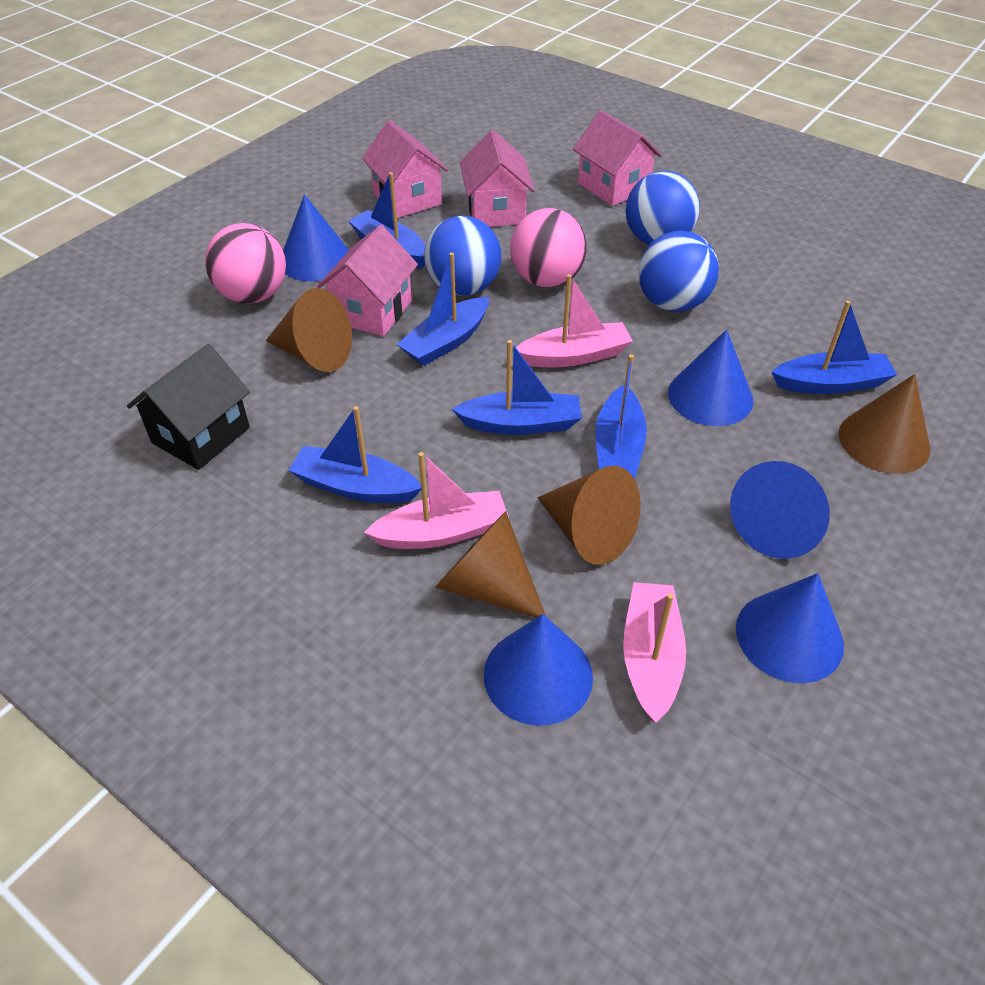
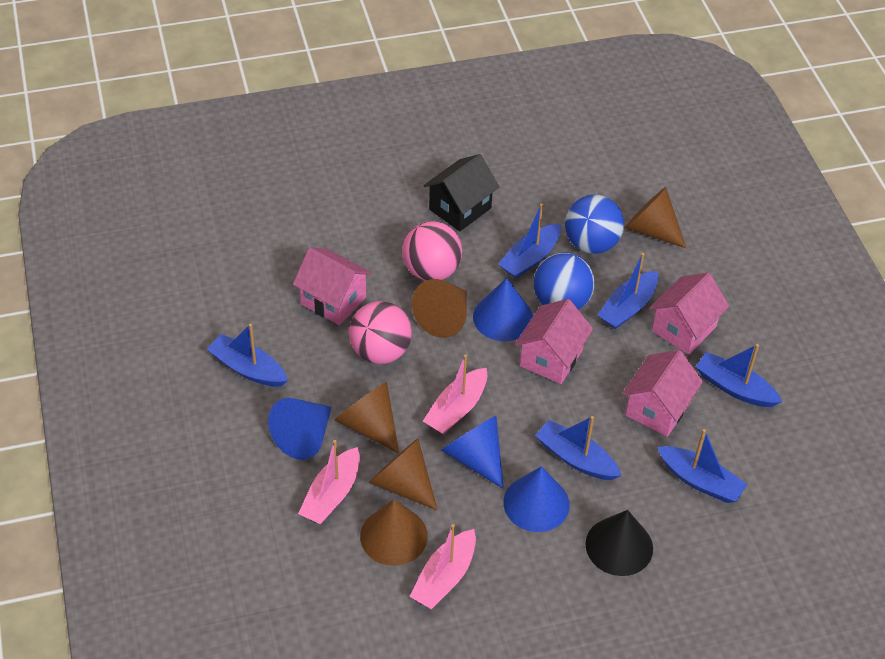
black cone: none = 0 -> [585,510,653,576] = 1
blue ball: [424,216,501,296] [626,171,700,245] [638,231,719,312] = 3 -> [534,252,595,310] [565,195,624,254] = 2
blue cone: [283,194,349,281] [484,614,593,726] [668,329,753,426] [730,461,830,559] [736,573,844,683] = 5 -> [268,398,331,460] [441,416,504,489] [473,278,533,341] [503,466,570,532] = 4
brown cone: [266,288,352,372] [435,511,546,618] [538,466,641,565] [839,374,930,474] = 4 -> [335,382,399,453] [360,499,428,566] [368,438,438,510] [412,279,467,338] [625,187,686,248] = 5

